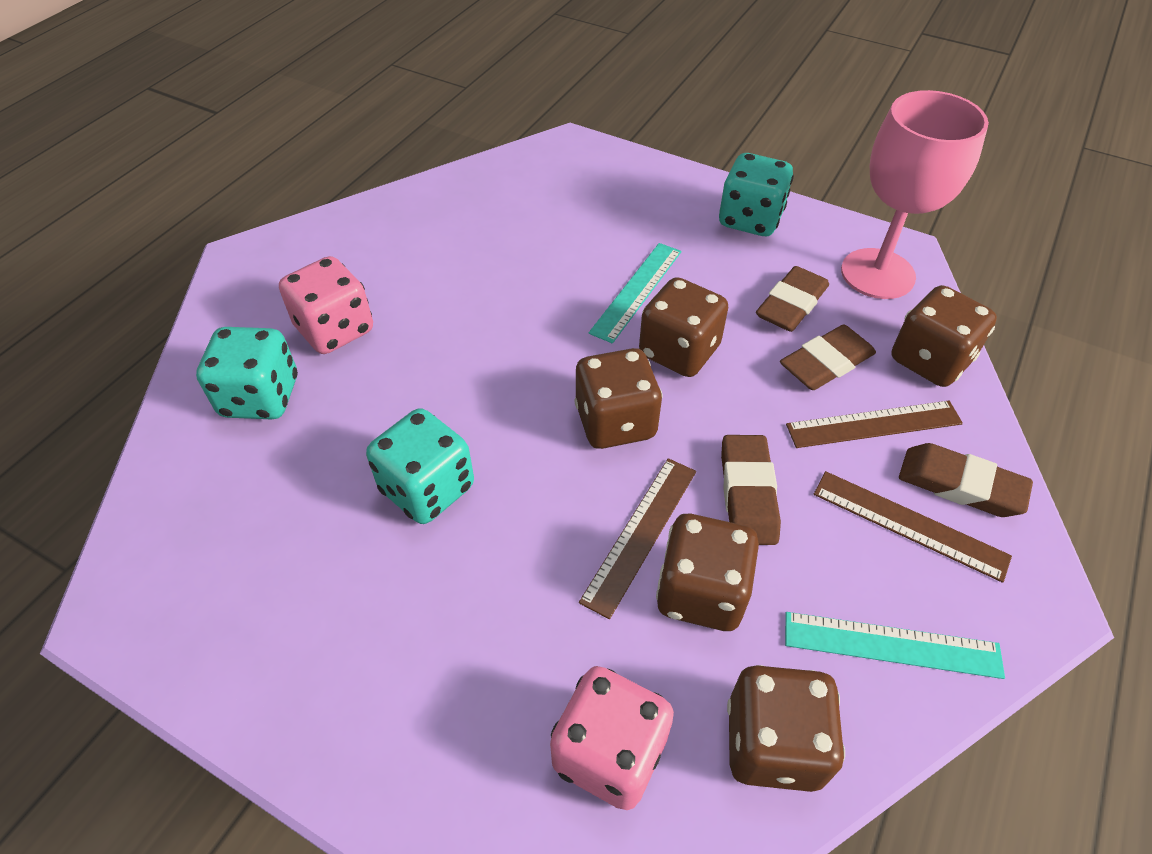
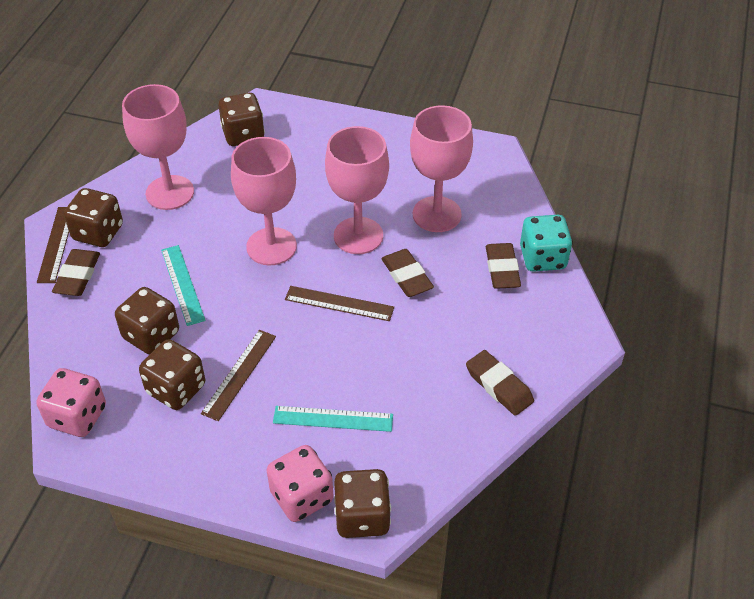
pink goblet: [841,90,989,299] = 1 -> [122,84,194,210] [231,137,297,266] [325,126,389,254] [410,105,473,232] = 4
turquoise dice: [196,327,298,419] [366,408,474,524] [719,153,794,236] = 3 -> [520,215,573,272] = 1

